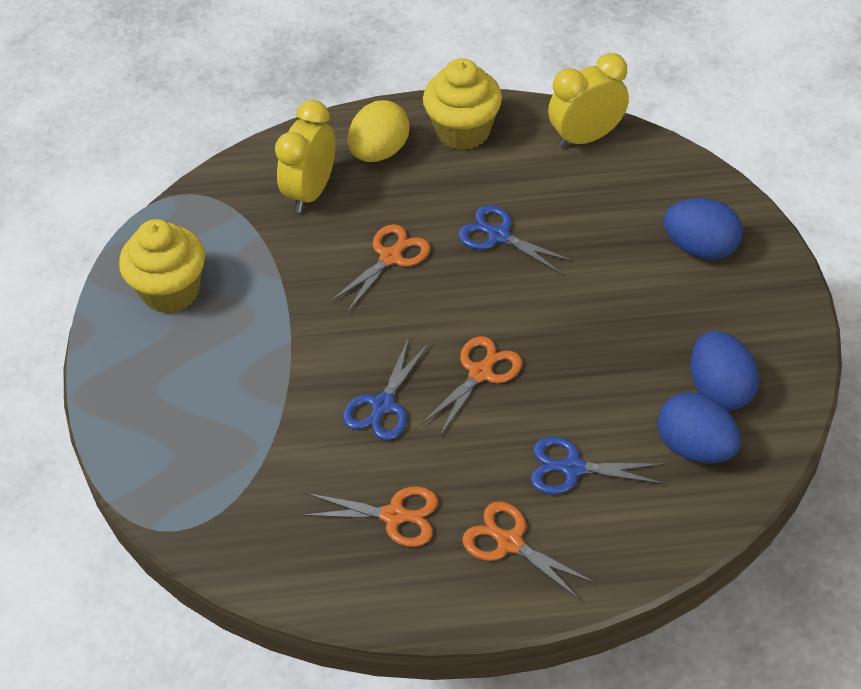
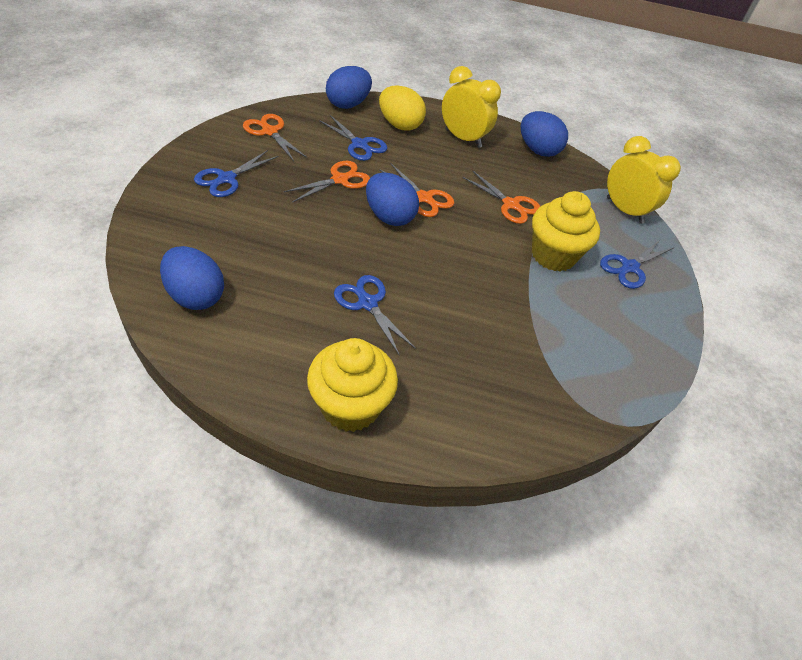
blue egg: [657,392,741,464] [663,198,743,260] [691,331,760,411] = 3 -> [160,246,224,310] [326,66,372,109] [366,173,419,226] [521,111,568,157] = 4
blue scissors: [343,337,429,440] [458,205,573,274] [530,436,665,495] = 3 -> [194,150,278,197] [318,115,387,161] [334,275,416,356] [600,239,674,289] = 4

